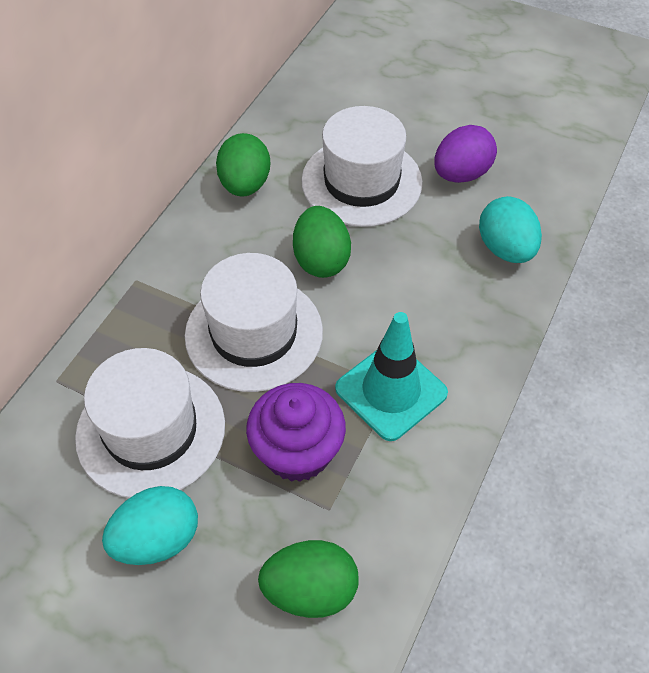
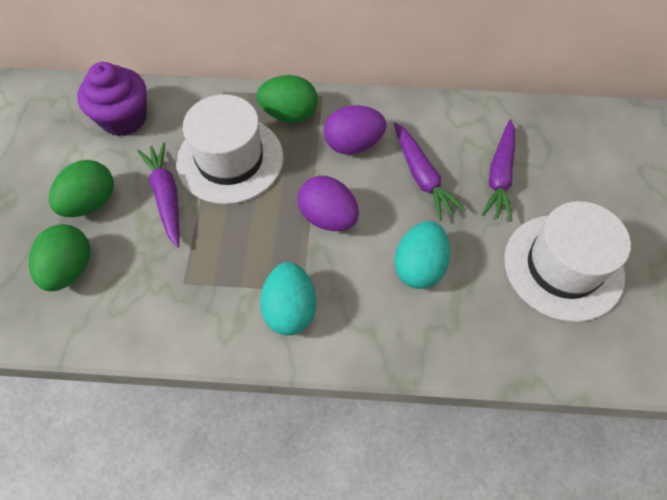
purple carrot: none = 0 -> [137,142,179,247] [393,122,466,221] [482,120,515,221] = 3
purple egg: [434,125,497,183] = 1 -> [298,176,359,231] [324,105,386,154] = 2
turquoise traffic cone: [335,312,448,441] = 1 -> none = 0
white hat: [75,348,225,498] [185,253,323,392] [301,106,423,227] = 3 -> [176,94,283,204] [504,201,631,322] = 2

